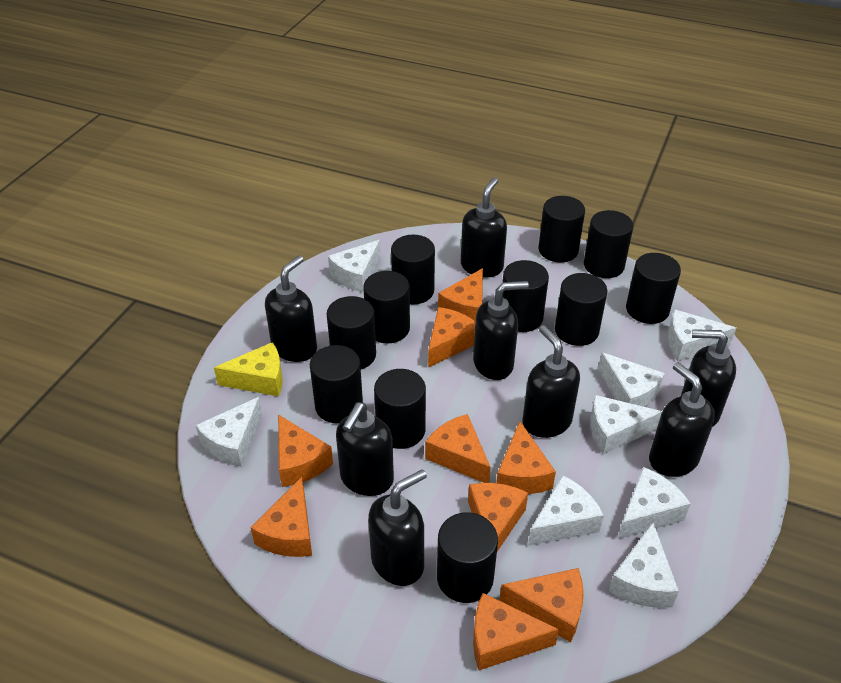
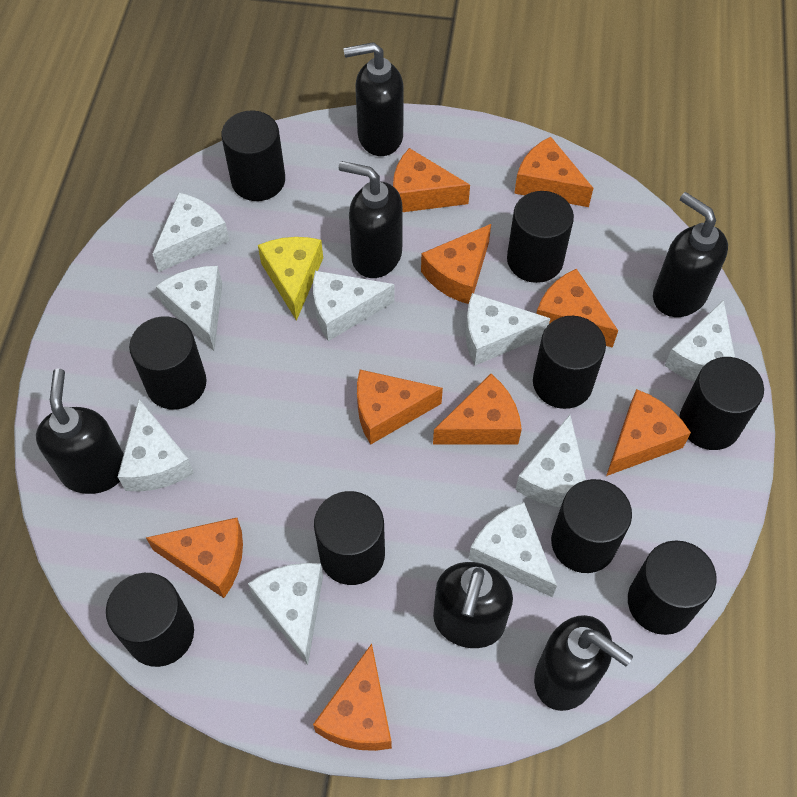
black cylinder: [310,345,363,423] [327,296,376,369] [363,271,410,343] [374,369,426,449] [391,235,435,304] [437,512,498,603] [503,260,549,332] [539,196,585,262] [555,273,607,346] [584,210,634,278] [626,253,681,324] = 11 -> [106,573,194,667] [129,316,207,410] [221,110,285,201] [314,491,385,585] [507,191,574,283] [533,316,606,409] [551,479,632,573] [628,540,717,635] [679,357,764,450] = 9
black soap dispenser: [265,255,317,362] [336,402,394,496] [368,469,427,586] [461,177,507,277] [473,281,529,380] [522,325,580,438] [649,362,715,477] [681,329,736,427] = 8 -> [36,368,124,494] [339,161,403,278] [343,42,404,156] [433,562,513,648] [534,615,633,711] [653,192,728,317] = 6
white cheese: [196,397,262,467] [328,240,381,292] [528,475,604,546] [590,395,662,454] [598,352,665,407] [609,523,679,608] [618,467,691,539] [668,309,736,361] = 8 -> [118,399,194,492] [153,193,229,272] [156,266,222,351] [248,563,323,665] [313,271,394,341] [466,293,550,366] [469,502,557,597] [515,415,586,507] [664,300,735,382] = 9

